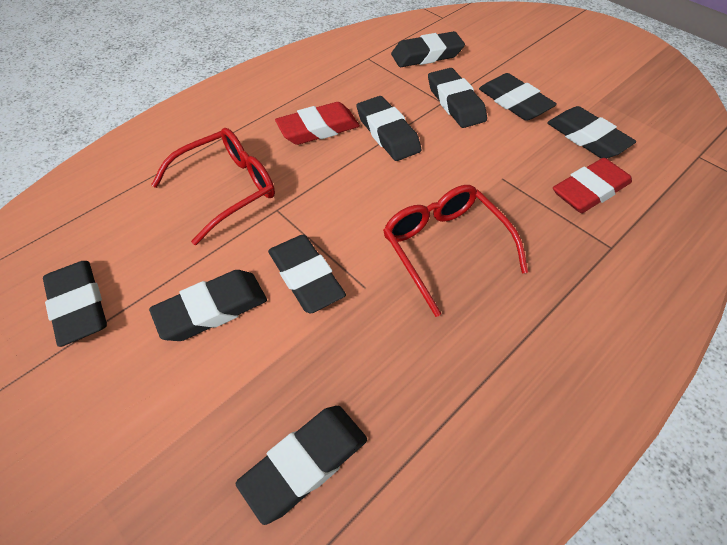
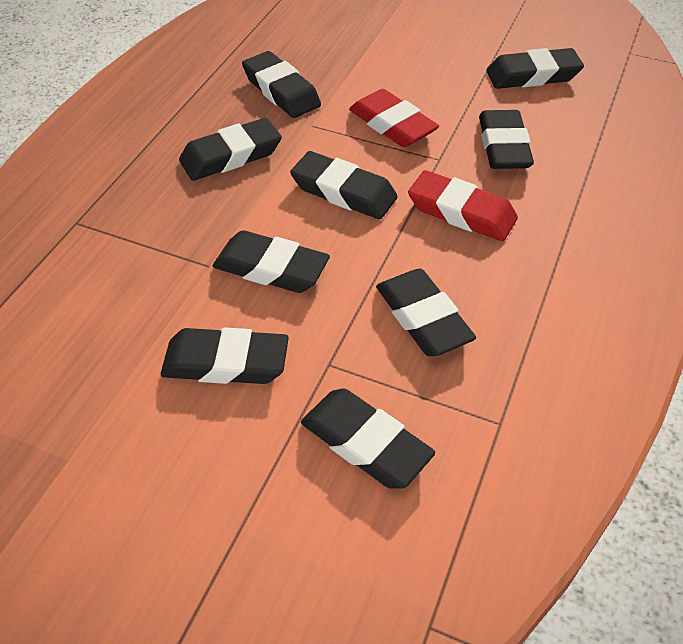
red glasses: [151,128,275,245] [383,185,528,317] = 2 -> none = 0

